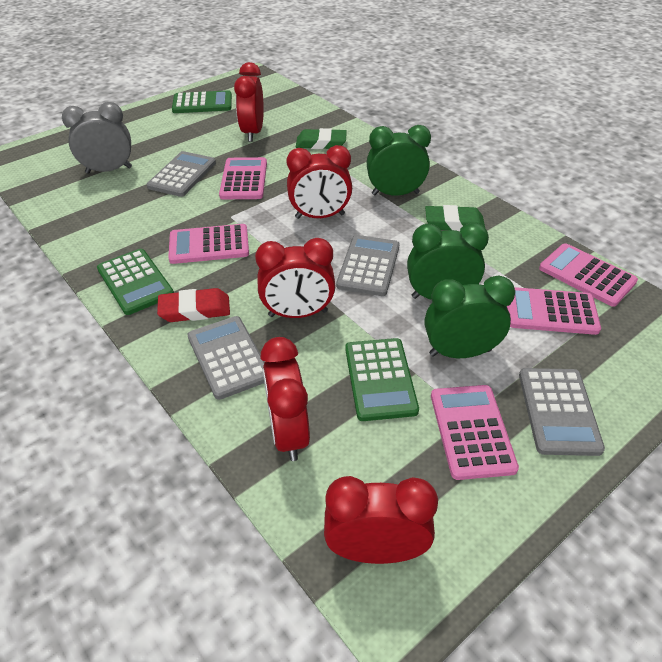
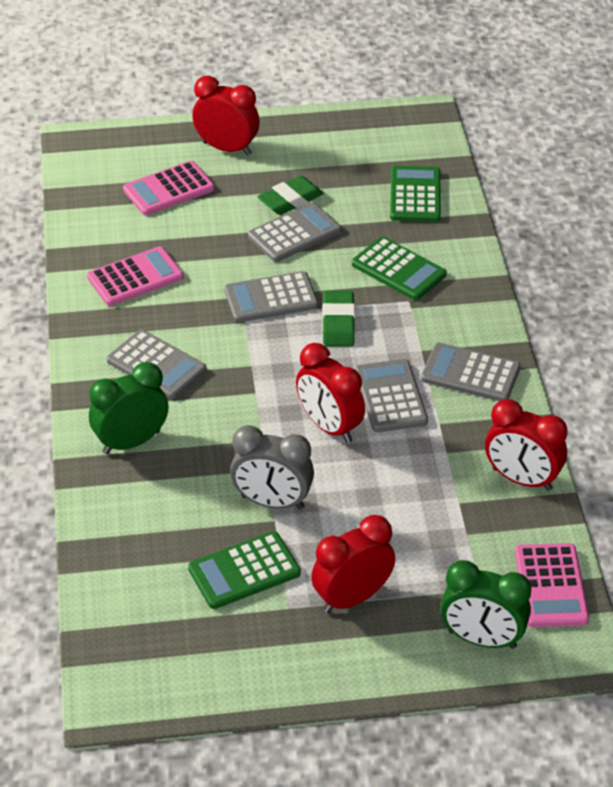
green clock: [367,125,431,196] [407,223,489,300] [425,275,515,358] = 3 -> [89,362,168,454] [441,560,531,649] = 2
grey calculator: [147,151,216,197] [187,316,264,400] [336,235,399,296] [519,368,605,456] = 4 -> [107,330,206,399] [224,271,318,322] [248,202,341,262] [355,359,428,432] [421,343,521,401] = 5
pink calculator: [168,224,249,264] [219,157,267,199] [431,385,519,480] [507,287,601,335] [539,243,638,307] = 5 -> [87,246,184,306] [123,161,214,215] [515,543,589,627] = 3
red clock: [234,62,264,142] [255,238,336,318] [260,337,310,461] [287,145,352,219] [324,476,438,564] = 5 -> [192,76,260,156] [296,343,365,443] [311,515,395,613] [485,399,568,491] = 4
red eraser: [157,288,230,322] = 1 -> none = 0

